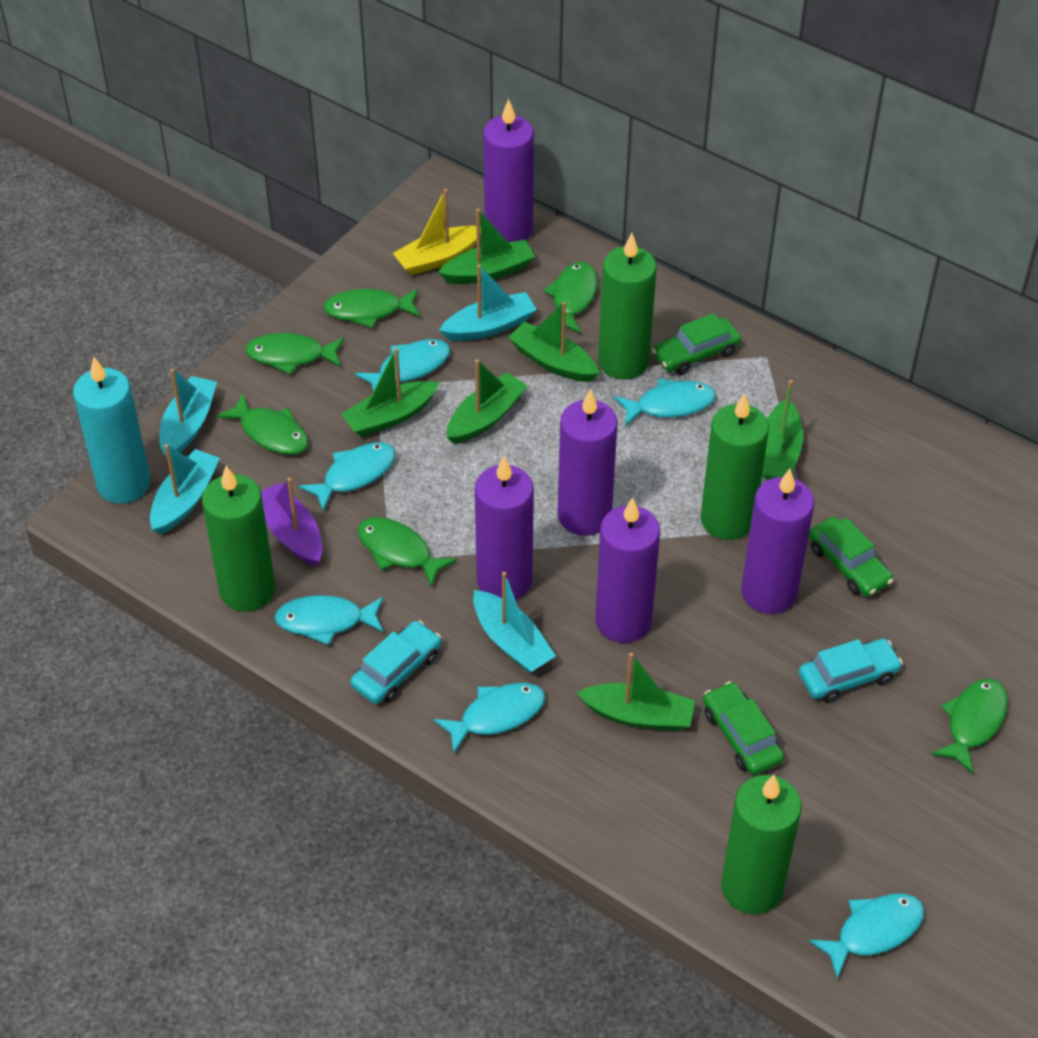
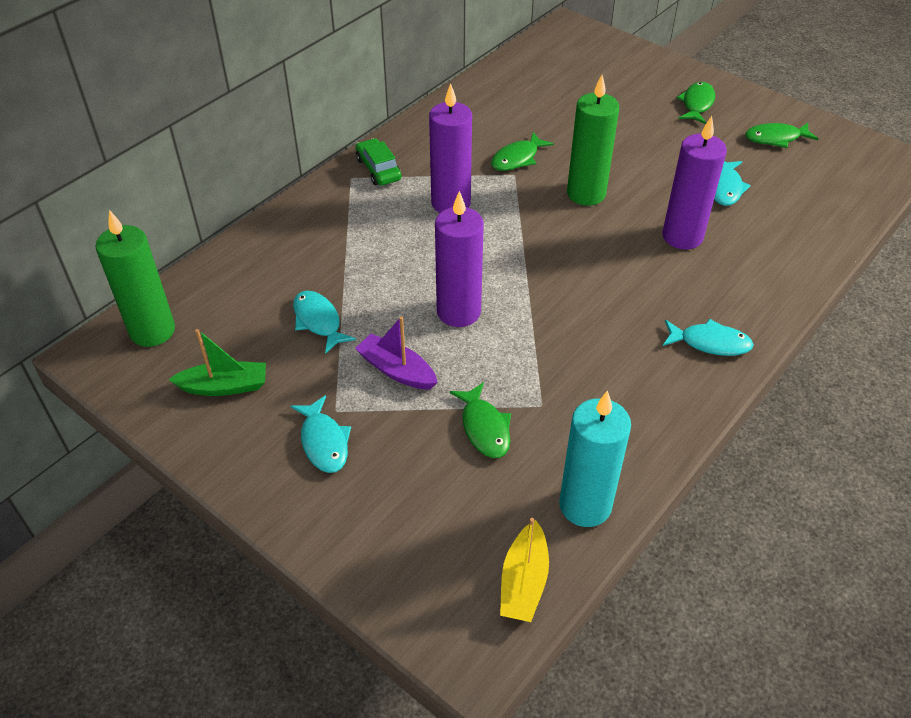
green boat: [341,348,439,437] [438,209,535,284] [447,359,527,444] [508,302,600,382] [577,652,695,731] [762,380,803,480] = 6 -> [168,329,266,396] = 1
green candle: [202,466,275,612] [598,233,657,380] [701,393,769,540] [721,775,802,914] = 4 -> [95,210,175,347] [567,75,619,206] = 2
green car: [652,313,741,375] [703,681,784,775] [809,517,894,597] = 3 -> [355,138,402,185] = 1
green fish: [216,393,308,455] [245,333,345,375] [323,289,420,328] [358,517,457,588] [544,262,598,334] [931,678,1008,774] = 6 -> [450,382,511,458] [491,132,554,171] [676,82,715,124] [745,123,819,148] = 4
purple candle: [475,456,534,600] [483,99,534,242] [557,389,618,536] [595,497,660,643] [741,469,814,614] = 5 -> [429,83,472,213] [435,191,484,327] [662,116,727,249] = 3
turquoise boat: [150,444,220,534] [159,369,217,456] [439,264,537,341] [473,572,556,673] = 4 -> none = 0
turquoise car: [351,621,441,704] [799,639,903,702] = 2 -> none = 0
turquoise fish: [274,595,384,646] [299,442,396,511] [355,339,451,392] [433,683,546,753] [614,378,716,426] [809,894,924,979] = 6 -> [291,395,351,473] [293,291,356,354] [663,319,754,356] [714,161,751,206] = 4

